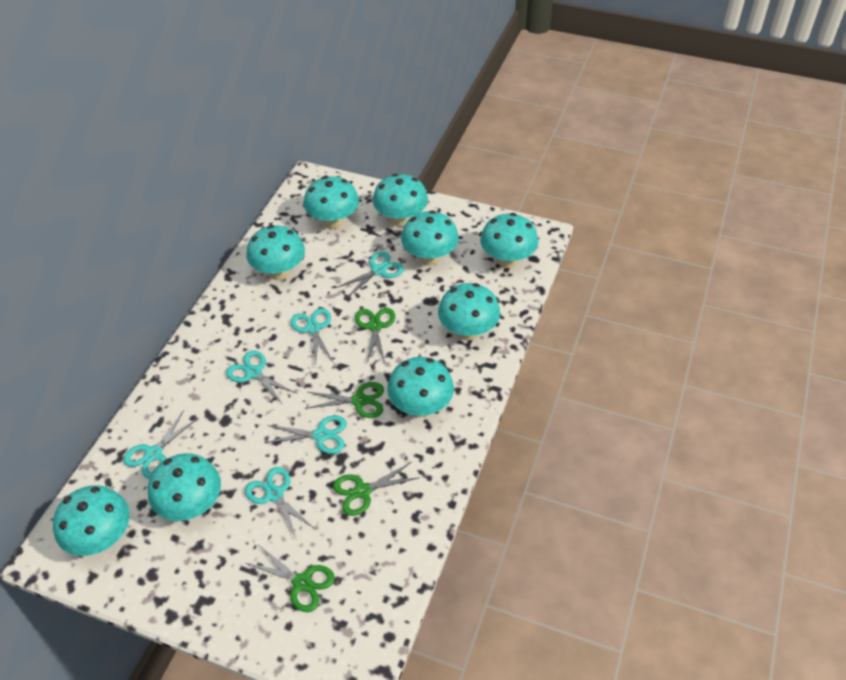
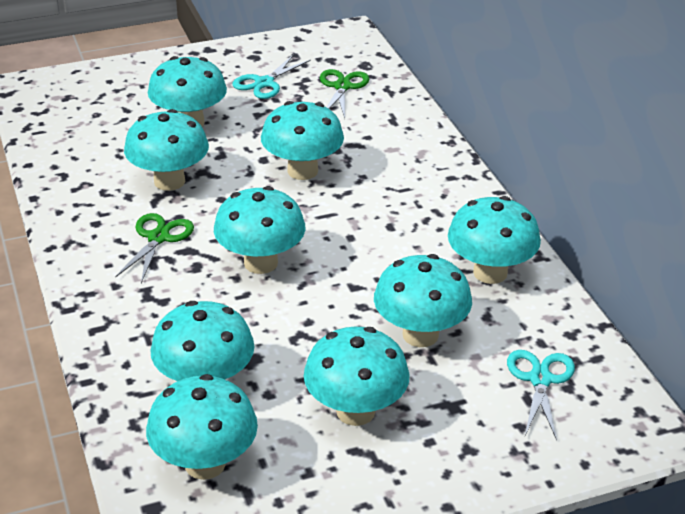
green scissors: [246,545,335,612] [305,382,384,418] [333,462,420,516] [355,308,395,365] = 4 -> [115,213,194,283] [320,69,369,118] = 2
turquoise scissors: [123,410,198,478] [226,350,296,405] [245,467,315,540] [265,416,347,454] [290,308,334,367] [336,252,404,298] = 6 -> [232,54,311,99] [507,350,575,440] = 2

